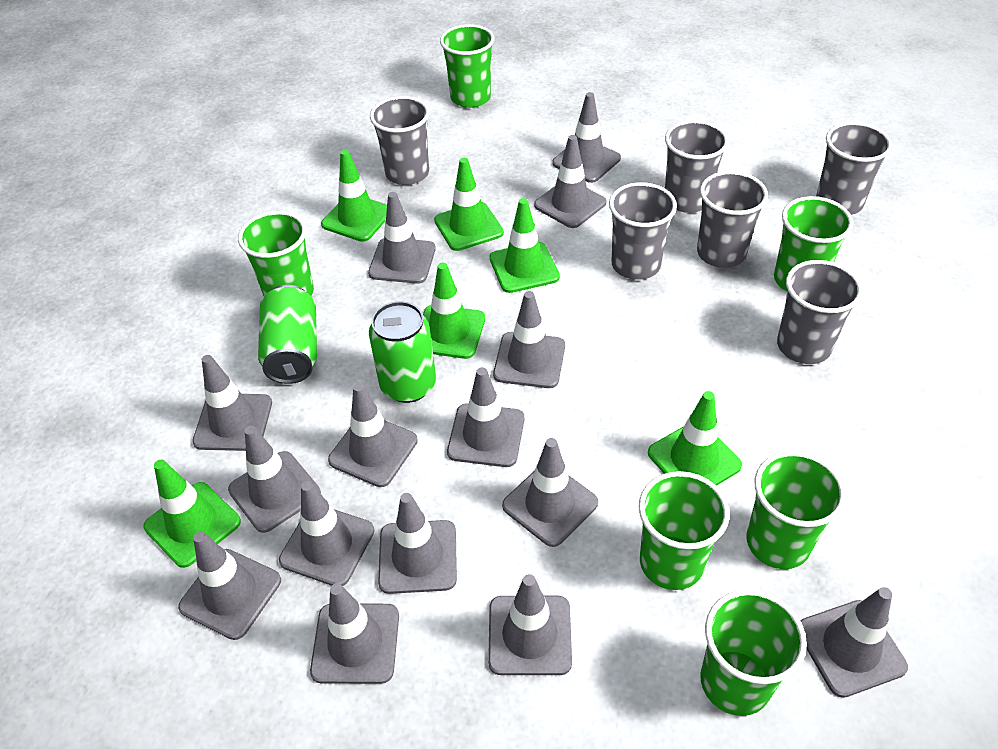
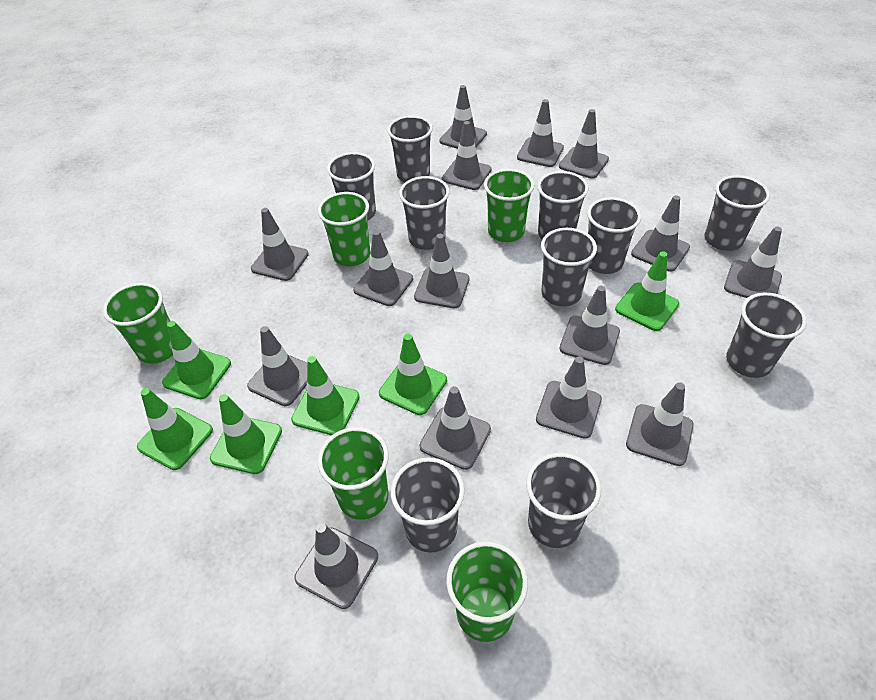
green can: [258,285,317,384] [369,301,436,403] = 2 -> none = 0
green cup: [238,211,314,296] [440,24,494,108] [639,471,730,590] [700,589,807,716] [747,451,846,569] [774,196,853,291] = 6 -> [103,283,173,364] [317,427,389,520] [318,192,370,266] [446,542,528,642] [484,169,534,242] = 5
grey cup: [370,96,430,185] [609,182,677,280] [665,120,729,213] [697,171,768,268] [777,260,863,364] [816,122,892,215] = 6 -> [327,152,376,220] [387,115,433,182] [391,457,465,553] [399,176,450,250] [526,453,601,548] [537,171,589,239] [541,228,597,307] [587,197,641,274] [704,175,770,251] [726,292,807,378] = 10

